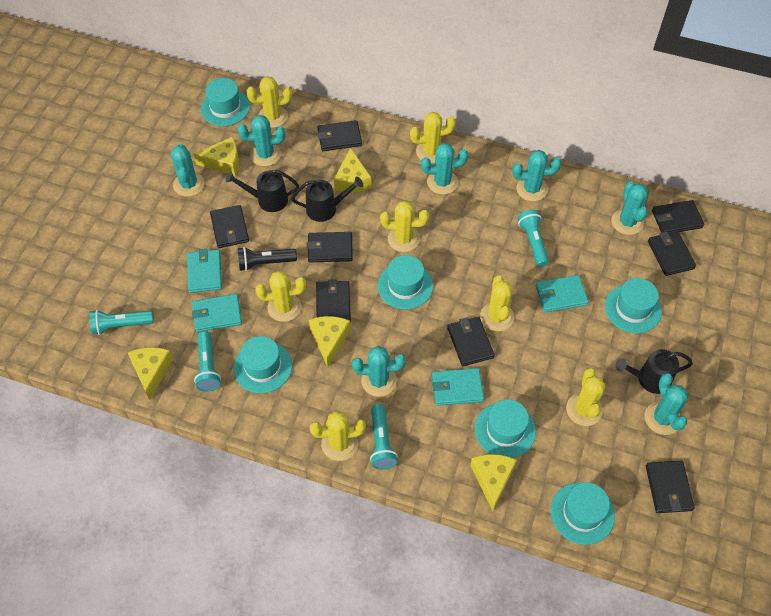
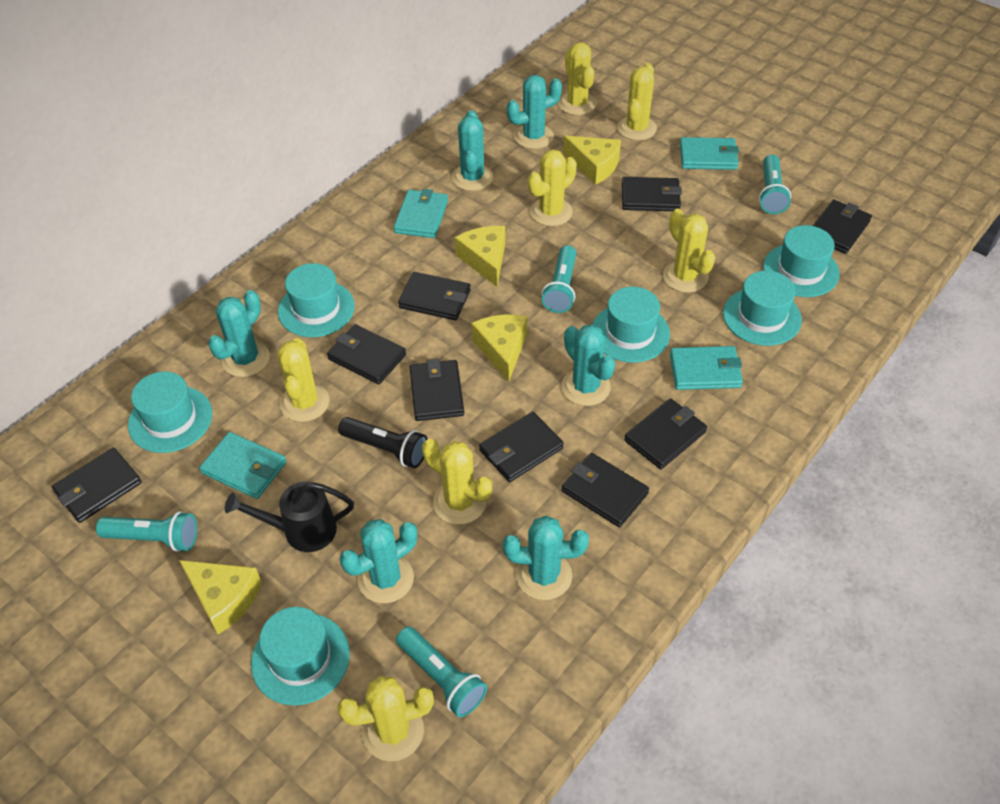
black wallet: [210,205,249,248] [307,232,353,262] [316,279,351,321] [317,120,362,151] [447,317,495,366] [646,460,694,513] [648,231,696,276] [652,200,704,233] = 8 -> [52,448,142,523] [327,324,406,384] [398,272,471,320] [410,359,464,421] [479,412,564,482] [562,453,649,527] [622,177,682,211] [624,398,707,469] [813,199,872,254] = 9
black watering can: [225,170,299,212] [291,176,363,222] [616,349,693,394] = 3 -> [225,482,354,552] = 1
turquoise cactus: [171,144,205,197] [238,115,285,166] [352,346,406,397] [421,143,468,194] [513,150,562,201] [612,181,648,235] [645,373,688,435] = 7 -> [208,290,270,377] [340,519,417,603] [452,110,493,191] [503,516,589,600] [507,75,562,149] [562,324,615,406] = 6
yellow cheese: [128,347,173,400] [194,137,239,176] [309,316,350,367] [334,148,371,192] [470,454,517,511] = 5 -> [179,560,262,634] [455,226,505,287] [471,315,527,382] [563,136,621,185] = 4

